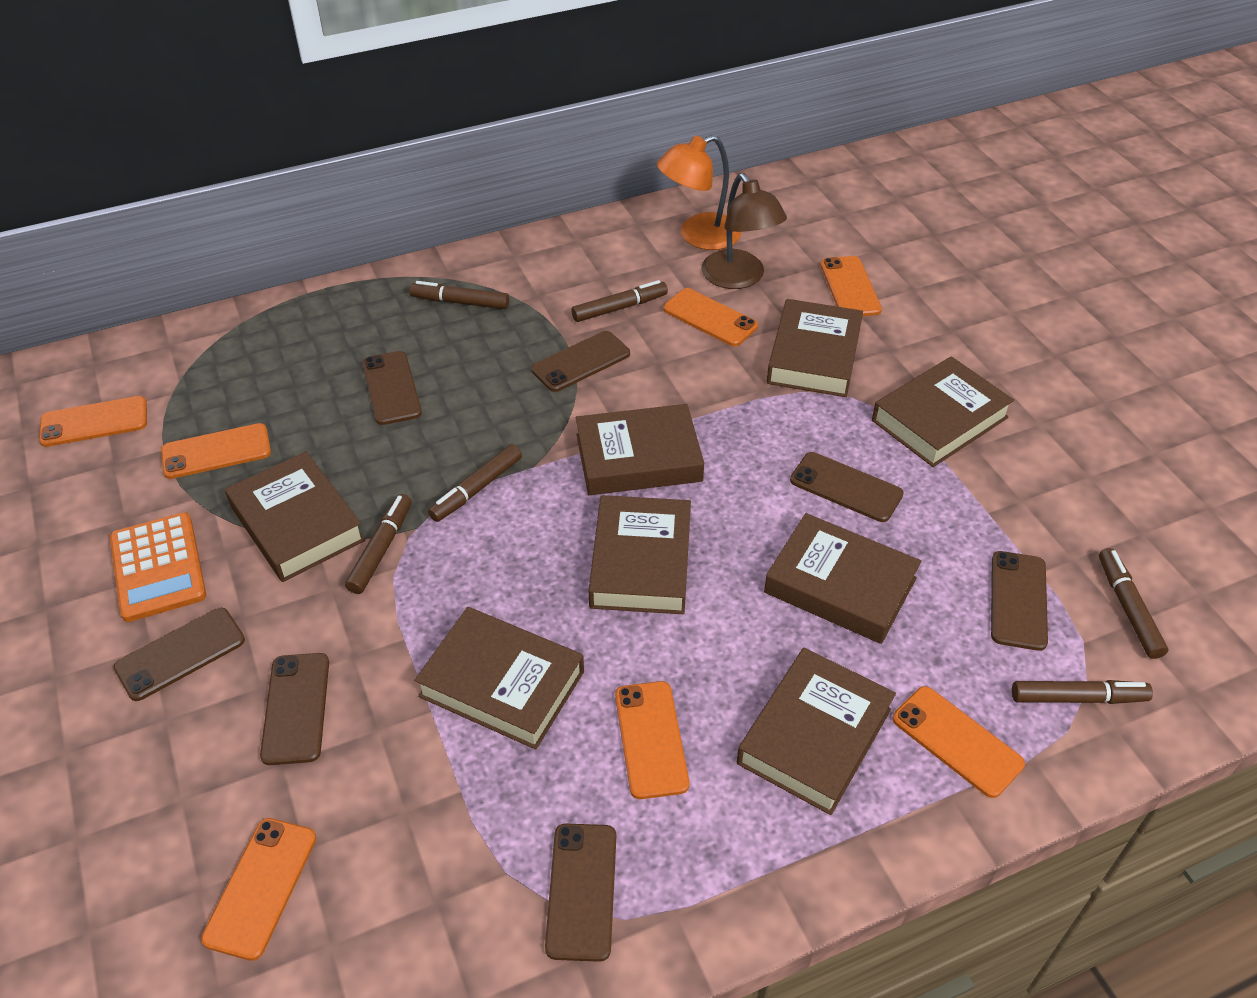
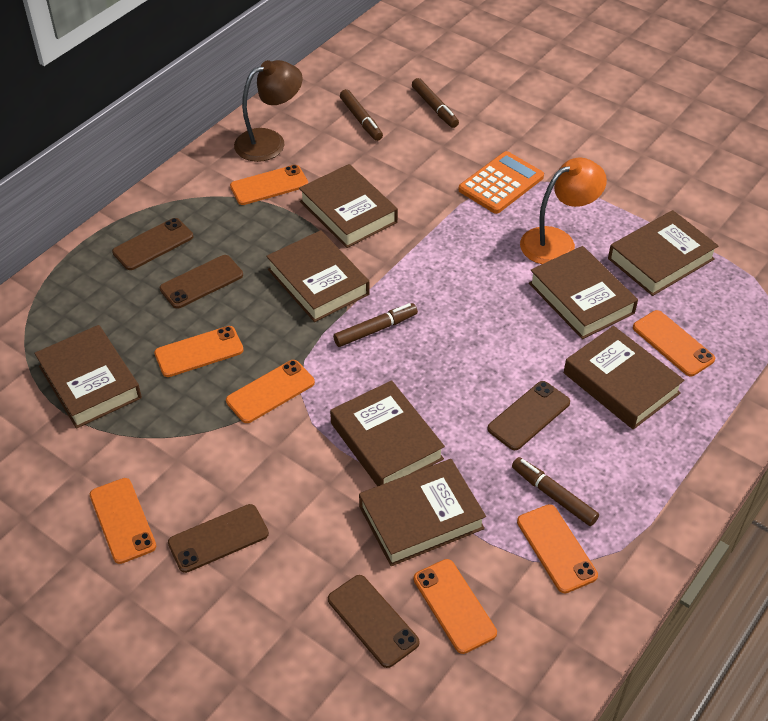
brown marker: [345,494,412,594] [409,281,509,309] [428,444,522,522] [571,280,668,322] [1012,680,1153,704] [1099,548,1168,659] = 6 -> [333,303,418,347] [340,89,383,141] [412,78,459,128] [512,457,599,526] = 4
brown phone: [113,608,245,701] [260,653,329,765] [362,351,422,425] [531,331,630,392] [545,823,616,962] [790,452,904,522] [991,551,1048,651] = 7 -> [112,218,193,270] [160,255,243,309] [168,504,269,573] [328,575,419,668] [487,381,570,450] = 5

